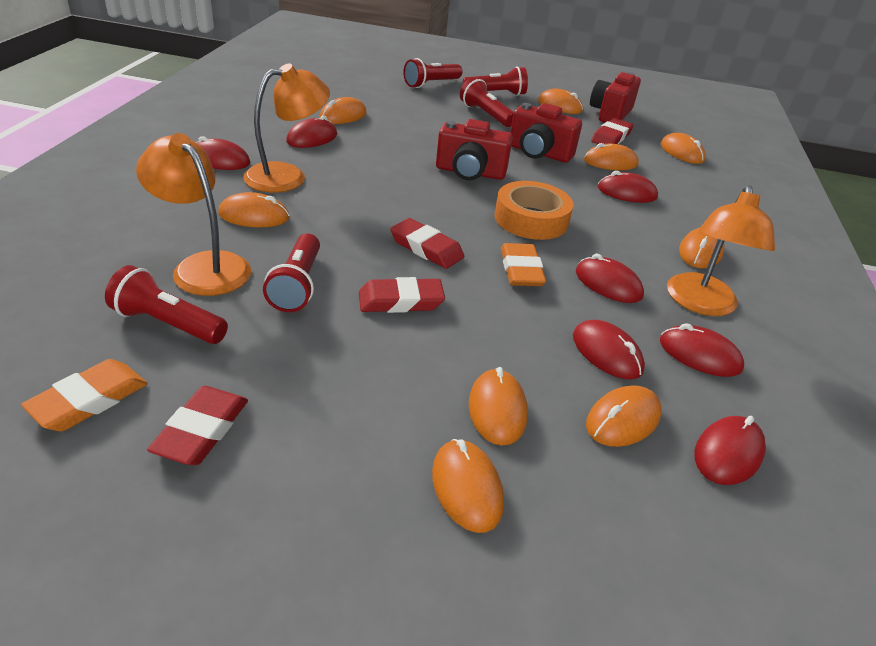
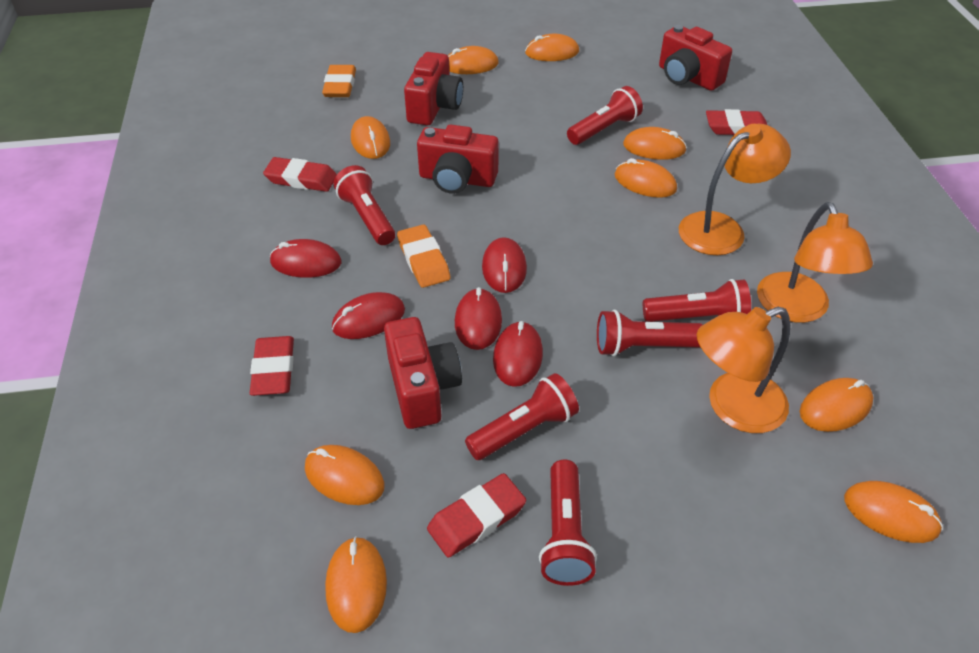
orange tape: [494,181,574,240] = 1 -> none = 0
red camera: [436,119,513,180] [510,103,582,163] [590,72,641,122] = 3 -> [384,317,462,429] [404,52,463,125] [417,125,499,194] [659,25,732,91] = 4
red flashlight: [105,265,228,344] [263,234,320,312] [403,58,462,88] [460,77,514,127] [463,66,528,96] = 5 -> [333,165,395,245] [465,373,579,460] [539,460,597,586] [567,86,643,145] [597,310,703,357] [643,279,751,322] = 6
red mouse: [196,136,250,170] [286,116,337,148] [573,320,645,380] [576,254,644,303] [598,171,658,203] [660,323,744,377] [694,416,766,485] = 7 -> [269,239,341,278] [332,292,405,339] [455,287,502,350] [482,237,527,293] [493,321,543,387] = 5

